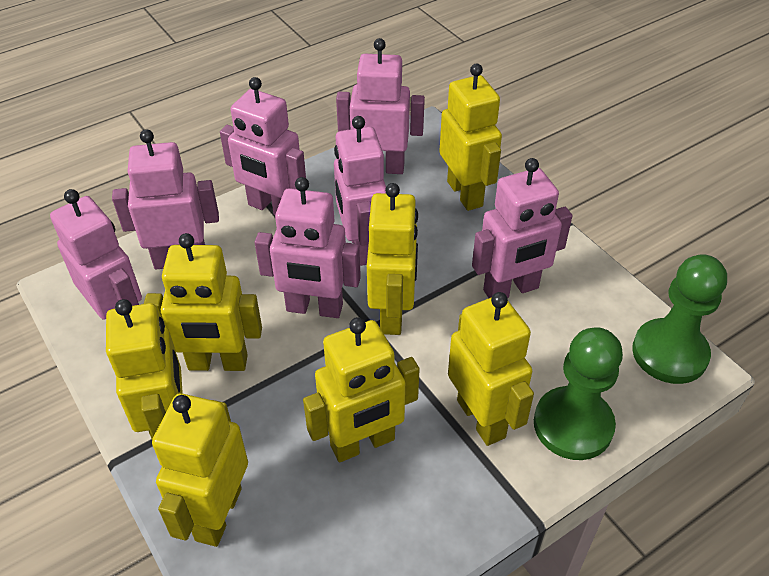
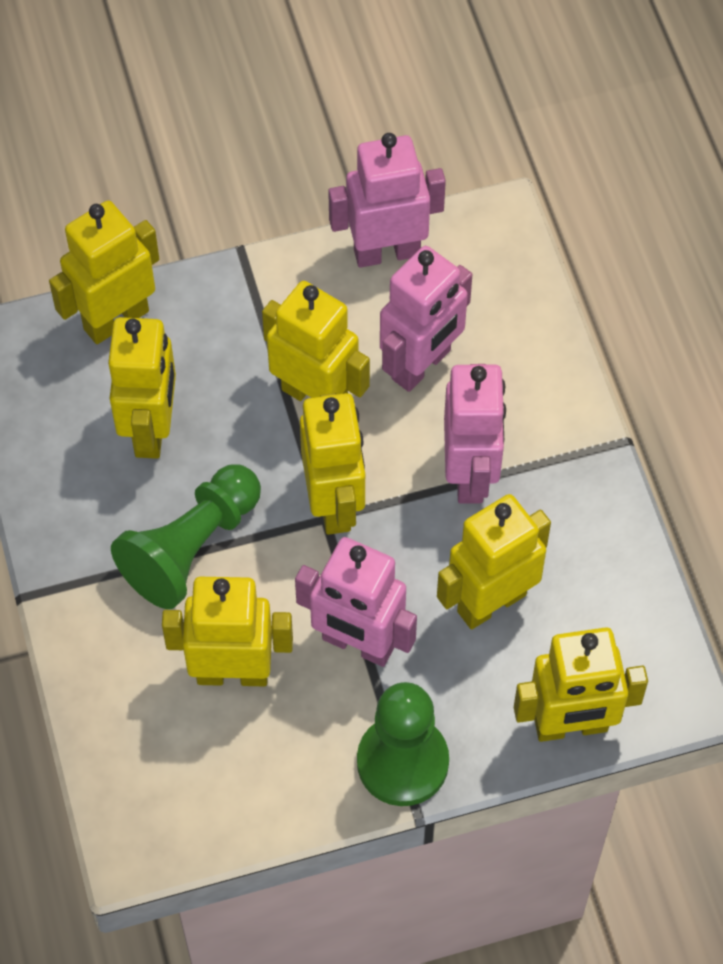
pink robot: [50,189,142,320] [112,129,219,269] [220,77,306,215] [255,177,361,318] [334,116,386,266] [336,38,425,174] [472,158,572,298] = 7 -> [295,537,417,667] [328,133,446,268] [380,246,472,392] [444,364,506,504] = 4

